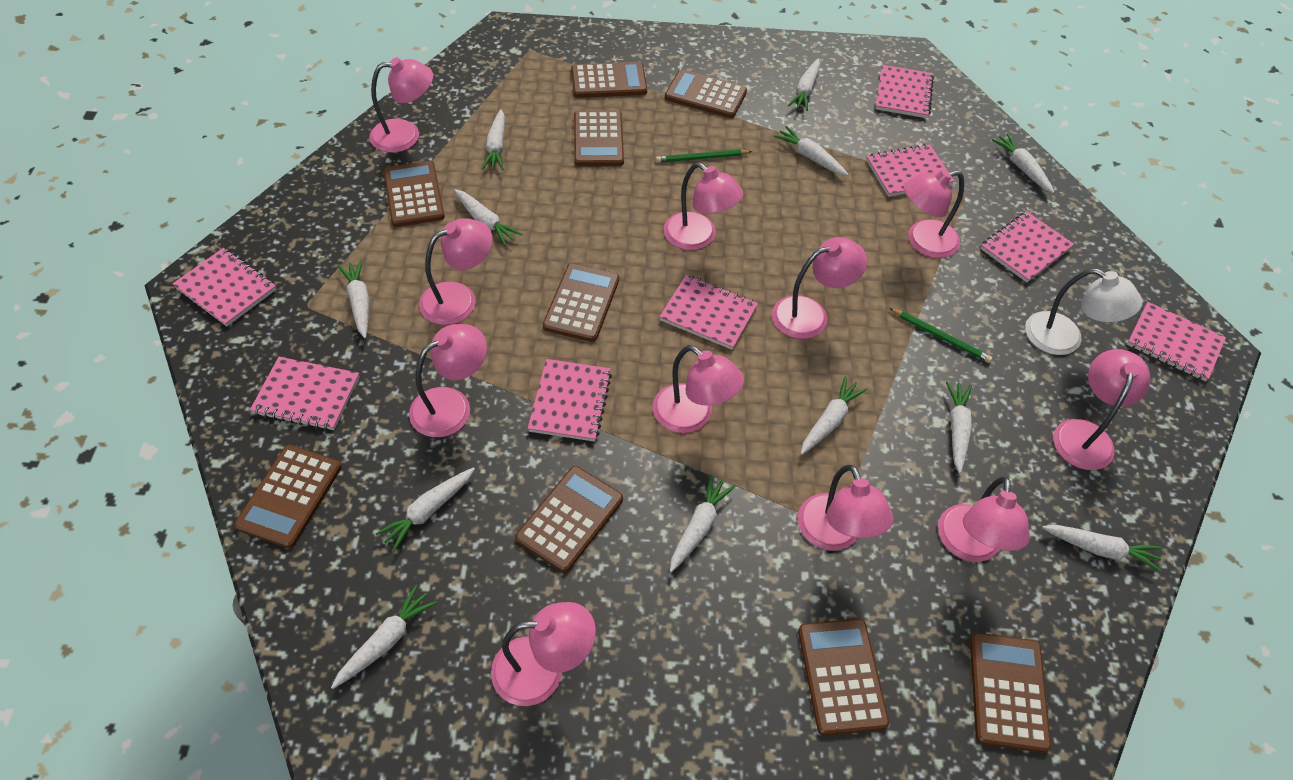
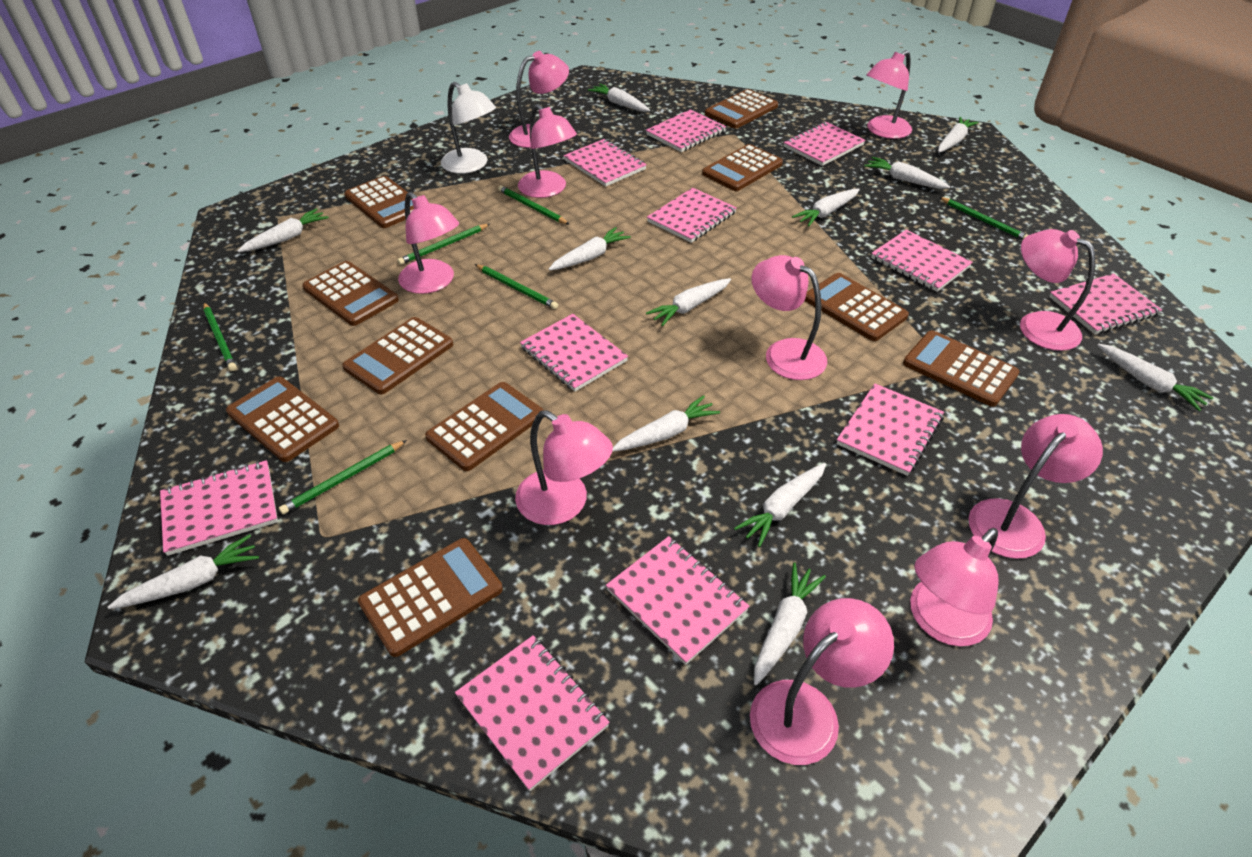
brown calculator: [234,445,342,549] [383,161,445,227] [515,466,623,573] [543,263,619,342] [571,62,647,98] [574,110,624,166] [665,69,747,118] [798,619,889,736] [970,633,1051,753] = 9 -> [226,376,339,462] [302,261,399,326] [342,317,453,394] [344,176,414,228] [358,538,503,657] [425,382,543,471] [702,144,783,191] [705,89,778,128] [804,273,909,341] [903,330,1020,407] = 10
green pencil: [656,149,752,163] [889,308,993,363] = 2 -> [203,302,237,371] [279,440,407,514] [397,224,490,265] [475,264,558,309] [498,185,569,224] [939,197,1028,240] = 6
pink lamp: [369,57,433,153] [409,324,487,437] [419,218,493,325] [491,602,596,706] [653,345,744,433] [664,162,744,250] [772,237,867,339] [798,465,893,551] [904,169,964,258] [938,477,1030,562] [1053,349,1150,470] = 11 -> [398,192,459,294] [509,51,569,148] [515,410,613,525] [518,104,577,198] [750,598,894,765] [752,255,827,380] [867,50,912,139] [910,528,998,646] [969,414,1103,559] [1020,229,1095,351] = 10
pink notebook: [172,248,277,326] [250,357,360,430] [528,359,612,442] [659,275,758,350] [866,144,954,197] [875,65,934,118] [980,212,1074,282] [1127,302,1226,382] = 8 -> [160,460,278,556] [455,635,610,791] [520,314,628,392] [564,139,647,187] [606,536,749,665] [646,109,726,152] [647,188,737,243] [784,122,865,166] [836,384,944,476] [871,230,973,292] [1049,273,1162,334] = 11

